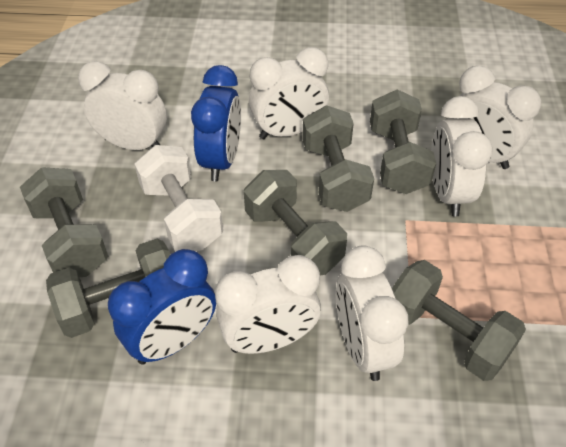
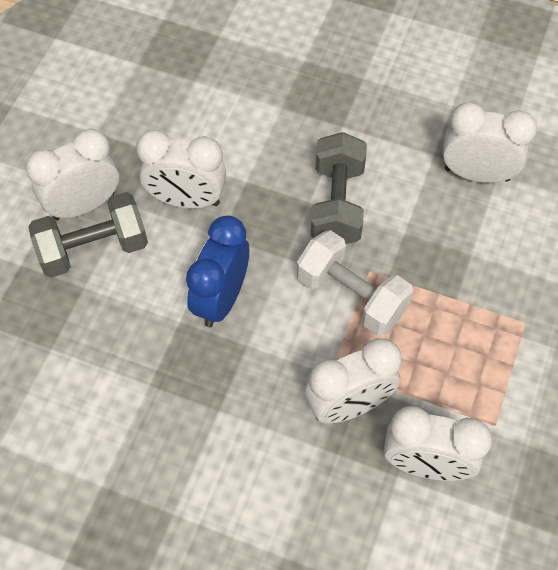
blue clock: [108,249,216,365] [191,65,241,181] = 2 -> [186,216,249,328] = 1
grey dumbbell: [20,167,109,277] [46,239,170,338] [244,170,347,276] [302,105,374,212] [370,90,436,194] [392,260,526,381] = 6 -> [28,192,148,278] [310,132,367,244] = 2
white clock: [78,61,167,150] [215,255,321,354] [249,47,329,139] [336,245,409,381] [431,96,493,217] [459,66,541,169] = 6 -> [26,128,119,220] [136,130,226,209] [305,338,401,423] [384,406,492,481] [443,102,537,183] = 5

